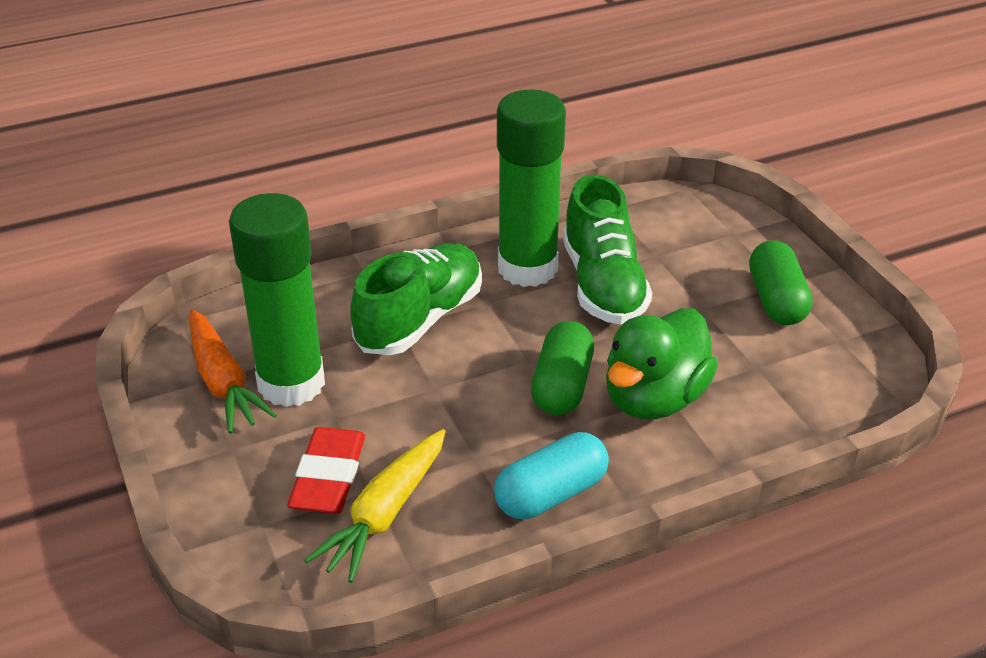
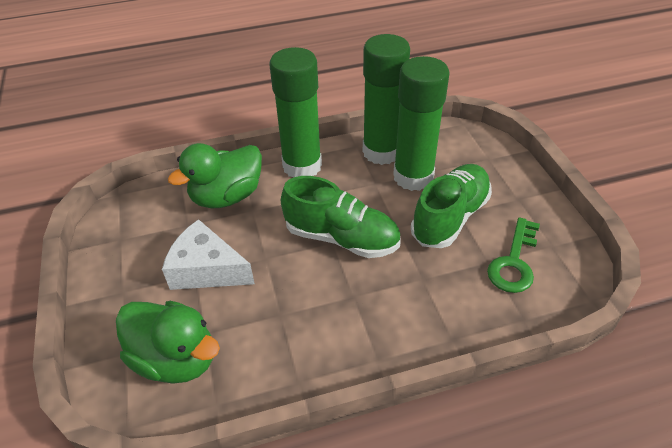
green capsule: [531,321,594,415] [749,240,812,325] = 2 -> none = 0
green duck: [606,308,718,419] = 1 -> [116,301,220,384] [168,143,262,208] = 2
green glue stick: [229,193,325,407] [497,89,566,287] = 2 -> [270,47,322,178] [363,34,410,165] [393,56,450,191] = 3
green key: none = 0 -> [487,217,540,293] = 1
orange carrot: [190,310,277,434] = 1 -> none = 0
red eraser: [287,427,365,514] = 1 -> none = 0
turquoise capsule: [494,432,609,519] = 1 -> none = 0
white cheese: none = 0 -> [162,219,255,290] = 1
yellow carrot: [305,429,446,583] = 1 -> none = 0

